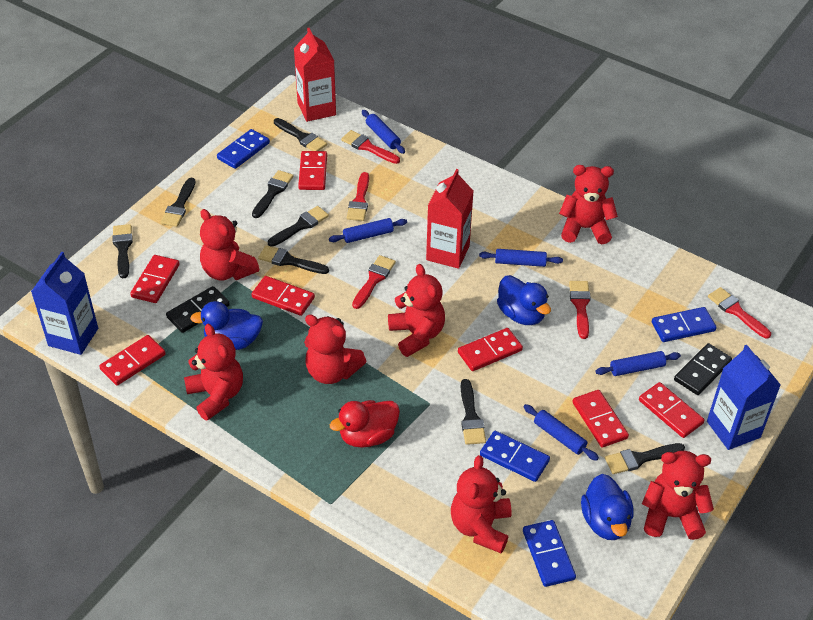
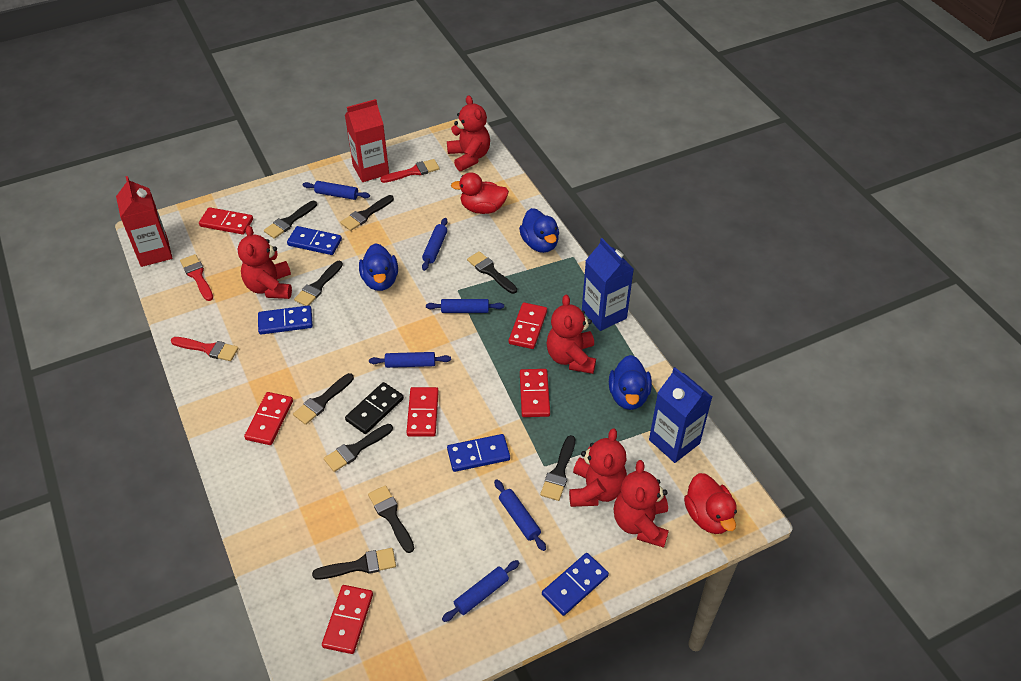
black brush: [112,224,133,279] [161,178,195,227] [252,170,294,218] [258,245,329,274] [268,206,329,247] [274,118,327,151] [461,379,486,445] [605,443,685,474] = 8 -> [264,201,317,239] [293,373,354,425] [294,261,343,306] [312,548,396,580] [324,424,393,472] [340,195,394,231] [368,485,414,553] [467,251,517,294] [540,435,575,501] = 9
black domino: [166,286,230,333] [674,343,732,395] = 2 -> [345,382,404,434] = 1
blue rolling pin: [329,218,407,243] [362,110,405,154] [479,249,563,267] [523,404,599,461] [595,351,681,376] = 5 -> [303,181,370,200] [369,352,451,368] [422,218,447,271] [426,299,504,313] [442,560,519,622] [494,480,546,551] = 6
red brush: [341,130,400,164] [347,172,369,221] [352,255,396,309] [569,281,591,339] [708,287,771,339] = 5 -> [171,337,239,361] [180,254,213,301] [380,159,440,183] = 3
red domino: [99,335,166,386] [130,255,179,303] [252,276,315,316] [298,151,327,190] [458,328,523,371] [573,390,629,447] [639,382,705,438] = 7 -> [199,207,253,235] [244,392,293,445] [322,585,373,654] [406,387,439,437] [509,302,547,349] [520,369,550,417] = 6
red duck: [330,400,400,448] = 1 -> [451,172,509,214] [684,473,737,534] = 2
red teddy bear: [184,324,243,421] [200,209,259,281] [304,314,366,384] [388,264,445,357] [451,455,511,553] [559,165,618,244] [642,451,714,540] = 7 -> [238,225,292,299] [447,95,490,171] [547,294,596,374] [569,428,627,507] [614,460,669,548] = 5

